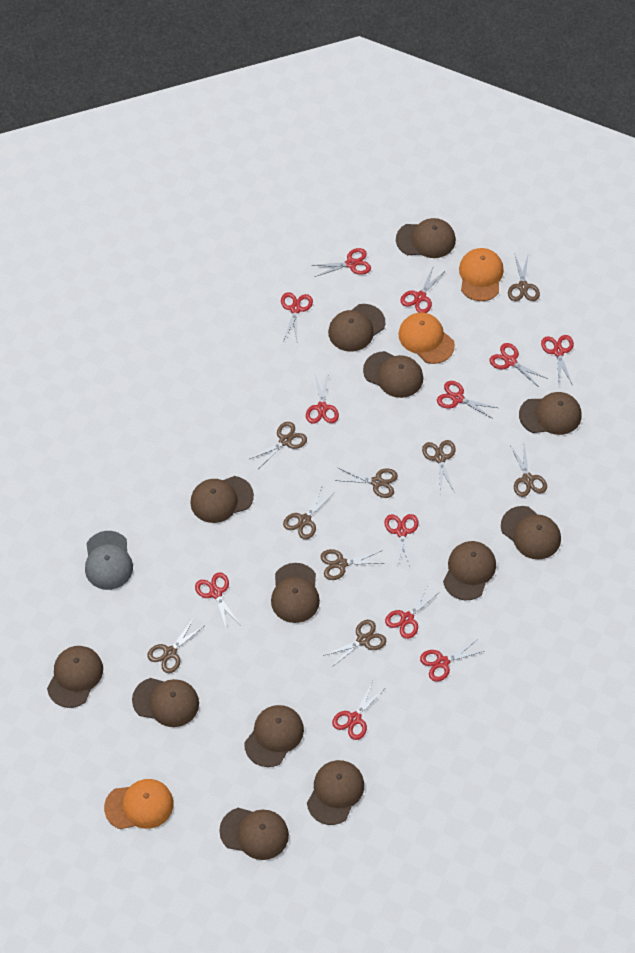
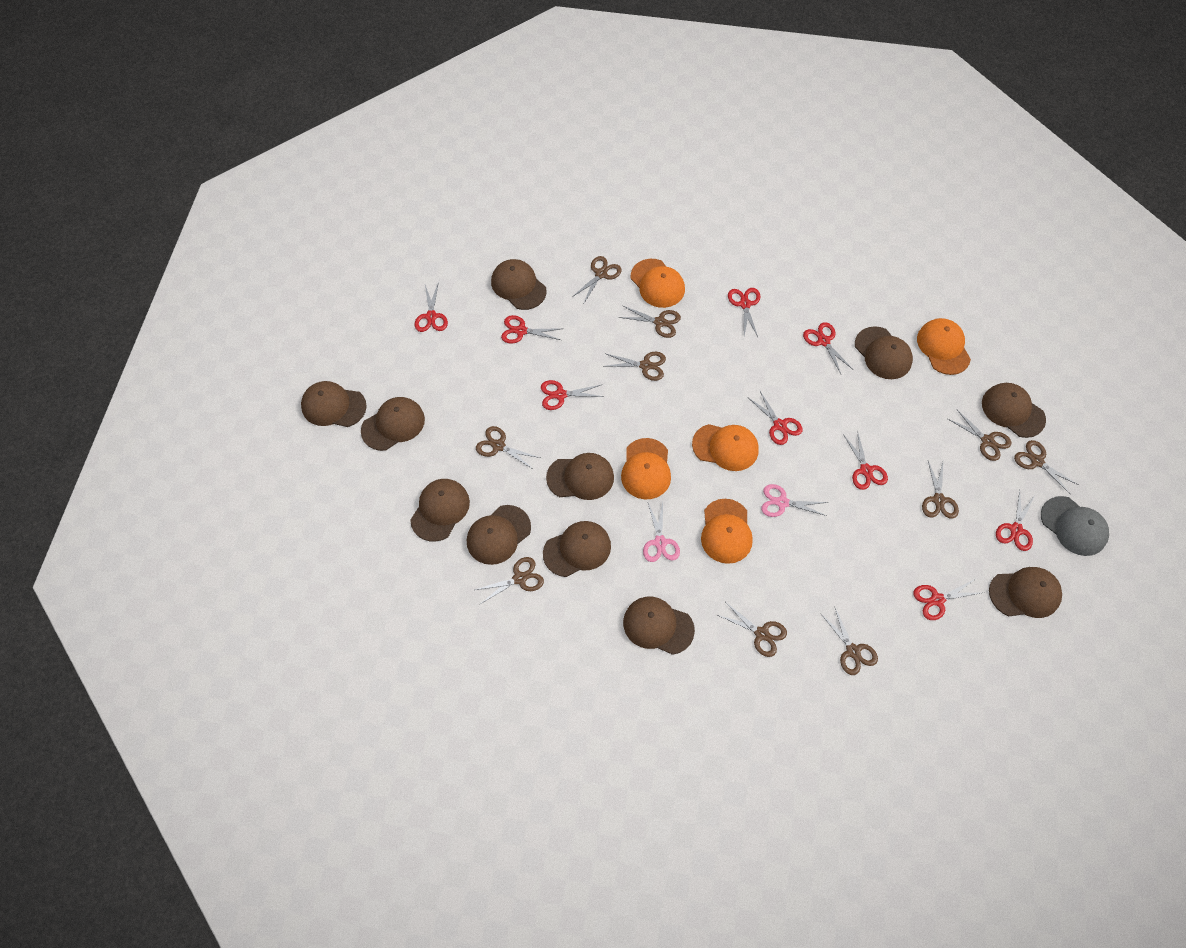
brown cap: [47,646,103,708] [132,678,199,727] [190,476,254,523] [219,808,289,860] [244,705,304,767] [271,563,320,623] [307,760,364,825] [328,304,385,352] [363,351,423,398] [396,218,456,258] [443,541,496,600] [501,506,561,559] [519,392,582,435] = 13 -> [301,381,367,427] [361,397,425,451] [410,479,470,542] [467,505,531,565] [491,259,547,310] [543,521,611,577] [546,453,614,500] [623,597,695,655] [855,326,913,379] [982,383,1046,438] [989,567,1062,618] = 11
brown scissors: [147,619,204,673] [250,422,307,468] [283,487,333,539] [321,549,381,580] [323,620,386,668] [335,468,398,498] [422,440,456,494] [508,255,540,301] [510,445,547,497] = 9 -> [475,557,544,604] [476,426,540,469] [572,256,622,303] [607,352,666,381] [618,306,681,338] [718,603,787,657] [821,606,878,675] [922,461,959,519] [948,409,1011,461] [1014,440,1079,494] = 10
orange cap: [104,779,173,829] [398,312,455,364] [459,248,504,301] = 3 -> [621,438,671,499] [631,259,685,308] [692,424,759,471] [701,499,753,564] [917,318,971,375] = 5
pink scissors: none = 0 -> [643,503,680,562] [761,484,828,517] = 2
red scissors: [195,573,240,630] [281,292,313,341] [306,372,339,424] [311,248,371,277] [332,681,384,740] [385,514,419,569] [385,585,440,639] [400,265,446,313] [420,639,484,682] [437,381,498,418] [489,343,548,387] [541,335,574,385] = 12 -> [415,282,448,332] [501,315,560,344] [541,380,604,410] [728,288,760,337] [749,391,803,445] [803,322,852,374] [843,430,888,490] [913,579,984,620] [996,490,1035,551] = 9

